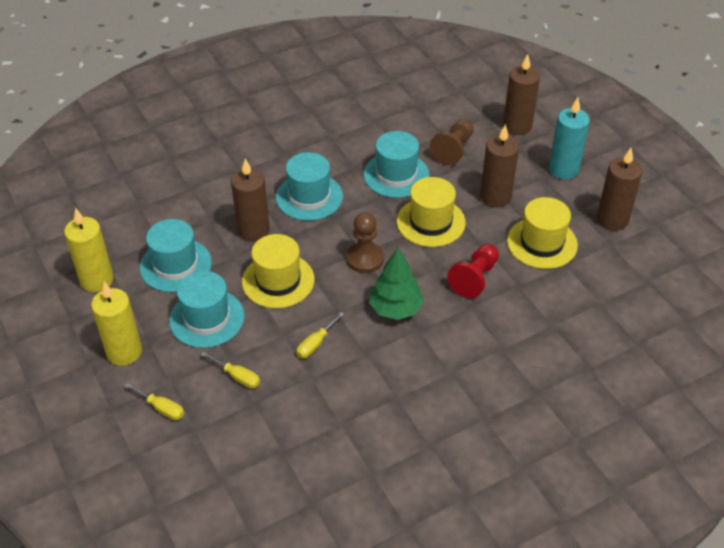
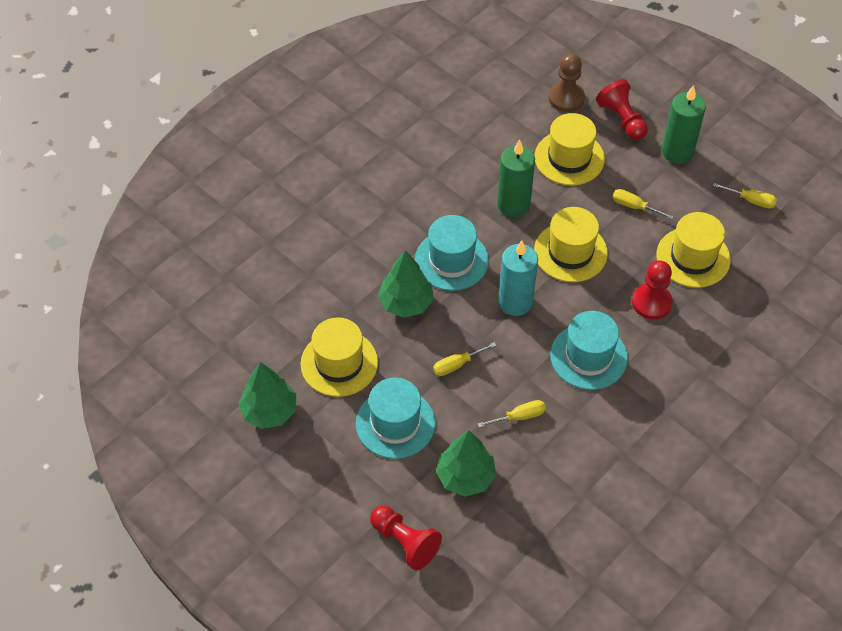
brown candle: [231,159,270,242] [480,124,519,207] [503,54,540,135] [597,148,642,231] = 4 -> none = 0
brown pawn: [346,212,384,273] [430,119,474,165] = 2 -> [549,54,585,112] = 1
green candle: none = 0 -> [497,139,535,217] [662,85,706,164] = 2
green tree: [369,248,424,320] = 1 -> [238,362,296,429] [378,250,434,318] [436,430,496,497] = 3
red pawn: [447,244,499,299] = 1 -> [370,506,442,570] [596,79,648,140] [632,260,673,320] = 3
turquoise hat: [140,219,212,292] [169,271,245,348] [276,152,343,221] [364,131,429,198] = 4 -> [356,377,435,459] [415,215,489,291] [550,311,628,390] = 3
yellow candle: [64,208,114,292] [91,282,142,366] = 2 -> none = 0
yellow hat: [242,234,315,309] [397,177,466,247] [507,197,578,269] = 3 -> [300,317,378,397] [534,207,608,282] [535,113,605,186] [657,212,731,288] = 4
yellow screwdriver: [124,383,184,420] [201,352,260,388] [296,312,344,358] = 3 -> [433,342,497,376] [477,400,546,428] [612,189,674,219] [713,183,777,208] = 4

